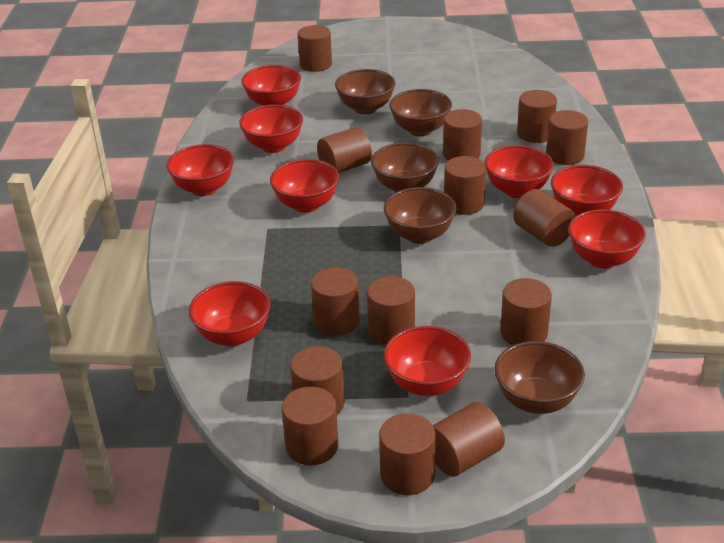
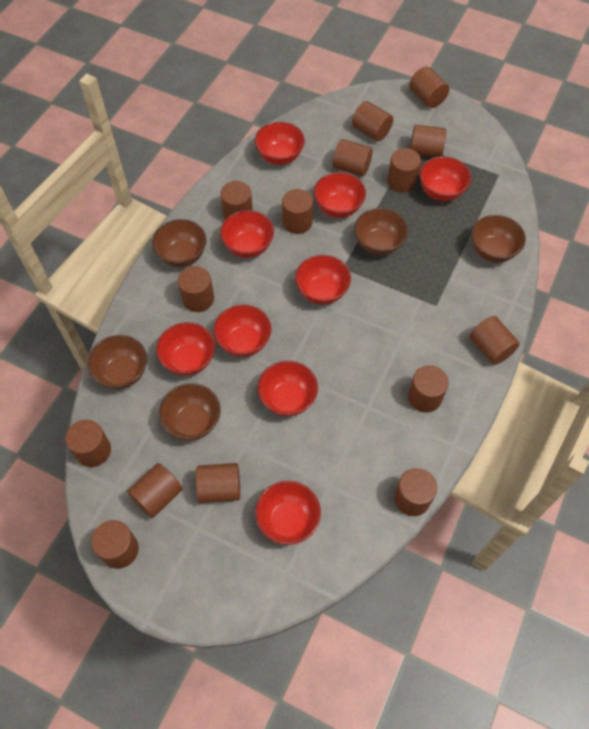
brown cylinder: [282,386,339,465] [290,346,345,415] [298,25,332,72] [311,267,360,336] [317,127,372,173] [367,276,415,345] [379,413,436,495] [433,402,505,477] [443,109,482,161] [444,156,486,215] [500,278,552,345] [513,189,576,247] [517,90,557,143] [546,110,588,165] = 14 -> [66,420,111,467] [91,520,139,569] [127,463,183,518] [178,266,214,312] [196,463,240,503] [221,181,253,219] [282,189,313,234] [333,139,373,177] [352,101,393,141] [387,148,421,193] [394,468,437,516] [408,365,449,413] [409,67,449,108] [410,125,447,157] [470,316,520,365] = 15

